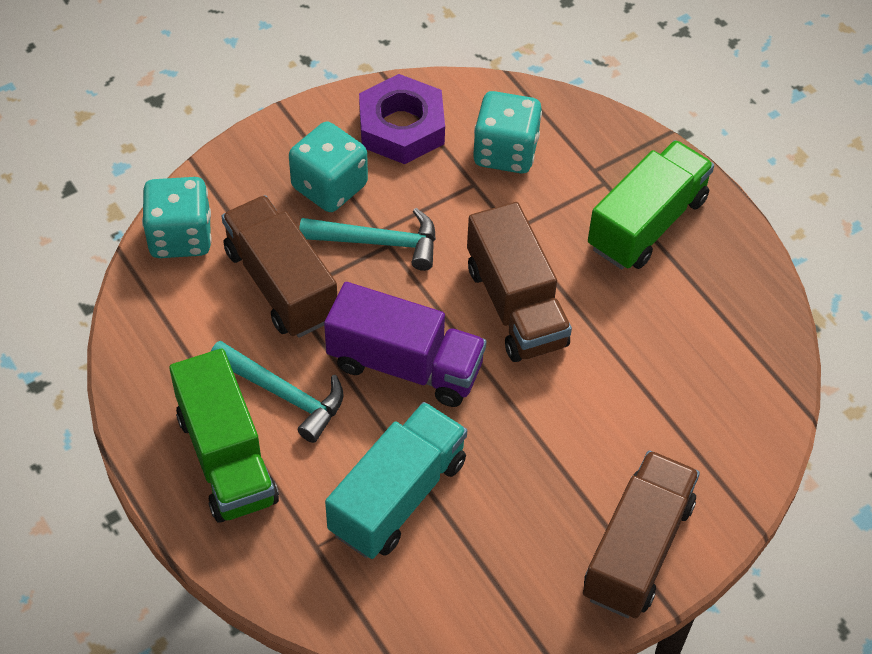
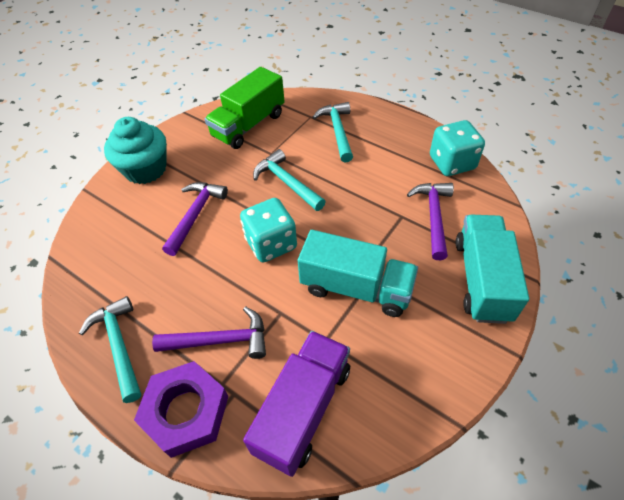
brown truck: [222,195,337,337] [467,202,572,362] [583,450,700,618] = 3 -> none = 0
green truck: [169,349,279,523] [588,140,714,269] = 2 -> [205,67,285,149] = 1
purple hammer: none = 0 -> [152,306,266,359] [162,182,228,256] [407,183,454,260] = 3
turquoise cupcake: none = 0 -> [104,117,167,184] = 1
turquoise dice: [142,177,212,258] [289,122,368,212] [473,91,542,173] = 3 -> [240,198,297,262] [430,120,485,176] = 2
turquoise hammer: [210,341,344,443] [299,208,436,271] = 2 -> [79,296,141,403] [253,149,326,211] [312,102,353,162] = 3
turquoise truck: [325,402,467,559] = 1 -> [298,230,418,317] [456,215,529,324] = 2

